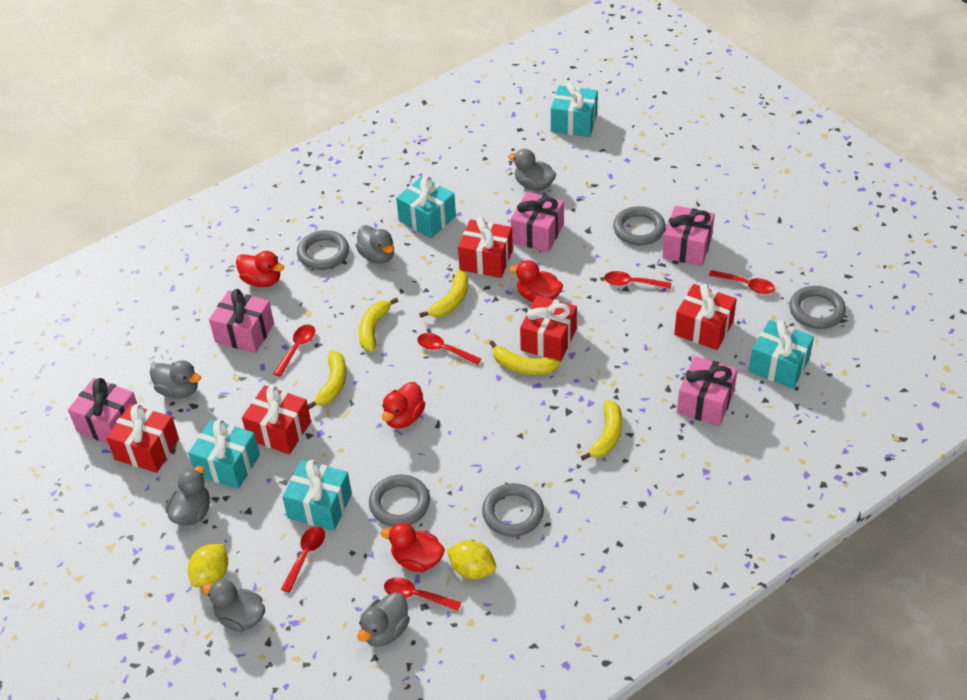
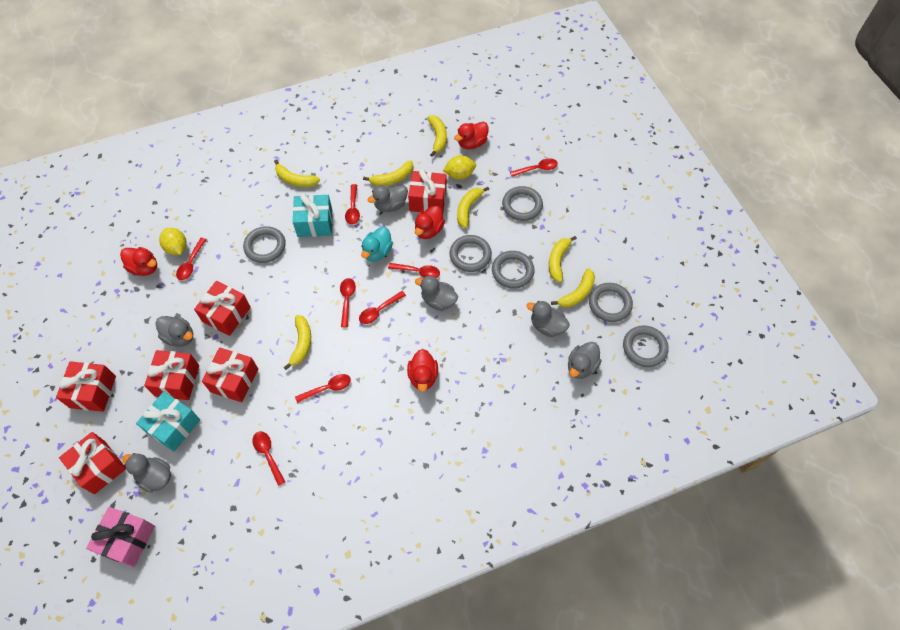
grey ring: [297,230,349,270] [369,475,430,527] [482,483,544,537] [613,206,666,245] [789,286,846,329] = 5 -> [243,226,286,263] [449,235,492,272] [492,251,534,289] [502,186,543,221] [589,283,633,322] [623,325,669,367] = 6
pink gift: [68,378,137,443] [209,289,274,353] [511,191,564,252] [662,206,715,266] [677,356,738,426] = 5 -> [86,507,155,567] = 1
red gift: [106,404,179,473] [242,385,311,454] [458,217,513,278] [520,295,577,362] [674,283,737,350] = 5 -> [56,361,116,412] [59,432,126,494] [144,350,199,400] [194,281,251,336] [202,348,258,402] [408,169,447,213] = 6
red spoon: [273,324,315,377] [281,526,325,593] [384,577,461,611] [417,333,481,365] [604,271,671,289] [709,270,775,294] = 6 -> [176,238,207,280] [252,431,285,486] [295,374,351,403] [340,278,356,327] [345,184,360,225] [359,291,406,324] [388,263,440,278] [510,158,558,177] = 8
turquoise duck: none = 0 -> [361,227,393,262] = 1
turquoise gift: [188,419,260,489] [282,460,352,531] [396,176,456,238] [551,82,598,137] [749,320,814,389] = 5 -> [136,392,200,452] [293,193,333,237] = 2
yellow banana: [308,351,346,409] [359,298,398,352] [419,270,468,318] [489,340,560,375] [581,400,622,460] = 5 -> [274,159,320,187] [284,315,311,370] [363,160,413,186] [428,115,447,157] [457,187,489,228] [549,236,577,282] [551,268,595,308] = 7

